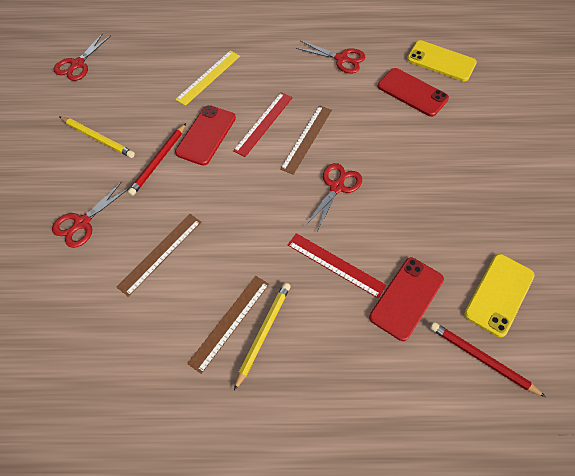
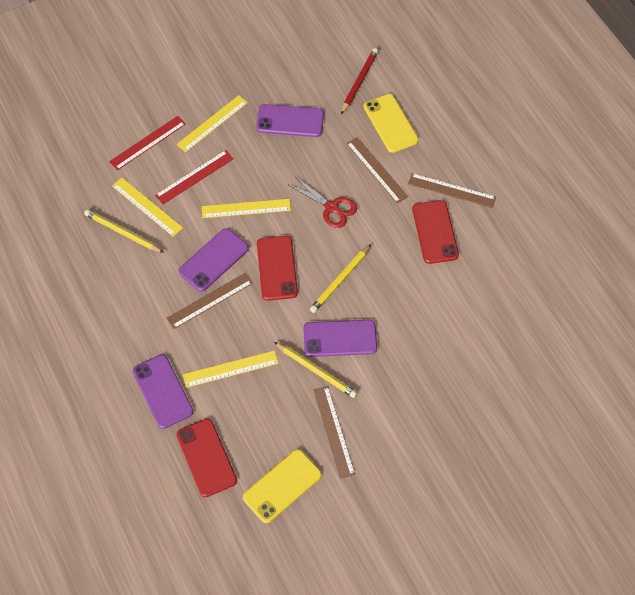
brown ruler: [117,214,201,297] [187,276,269,374] [280,105,332,175] = 3 -> [167,273,253,329] [314,386,355,479] [346,137,408,204] [408,173,496,208] = 4
purple phone: none = 0 -> [133,354,194,429] [179,228,249,292] [256,104,324,137] [303,320,377,357] = 4
red pencil: [128,123,186,196] [430,322,546,397] = 2 -> [341,48,378,114] = 1
red scissors: [52,182,130,248] [54,33,111,81] [296,41,365,73] [305,163,362,231] = 4 -> [289,177,357,228] = 1
yellow pencil: [59,116,135,158] [234,283,290,391] = 2 -> [84,209,164,253] [274,342,357,398] [310,244,371,313] = 3
yellow ruler: [175,51,240,106] = 1 -> [112,178,183,237] [177,95,248,152] [183,350,279,388] [202,199,291,218] = 4

